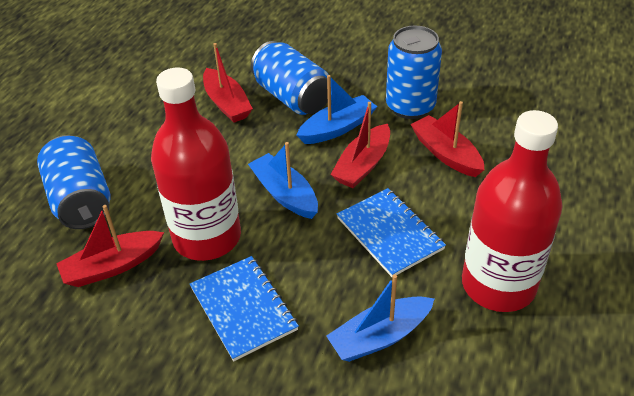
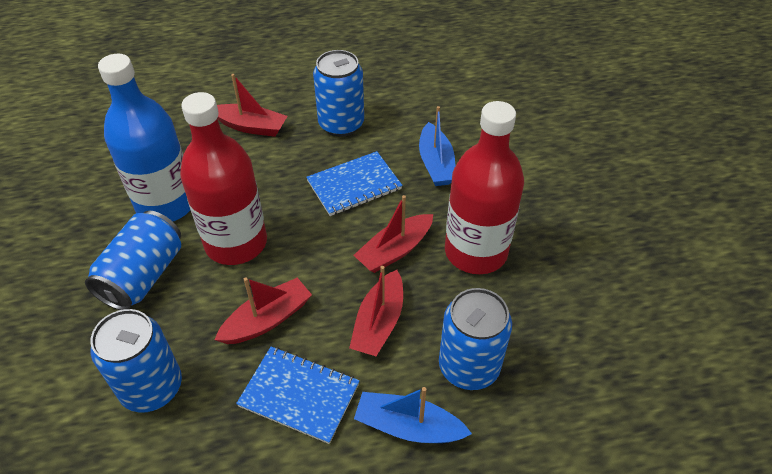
blue boat: [248,142,318,219] [297,75,377,144] [326,274,434,362] = 3 -> [354,387,472,443] [419,106,455,186] = 2
blue bottle: none = 0 -> [98,54,190,221] = 1
blue can: [37,135,110,229] [251,41,329,115] [386,25,442,119] = 3 -> [85,211,181,310] [91,309,182,413] [313,50,364,137] [439,288,512,390] = 4

